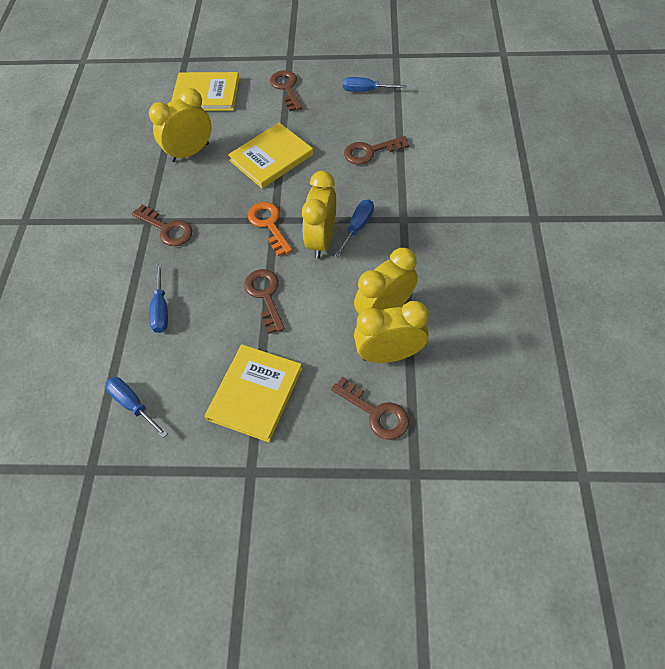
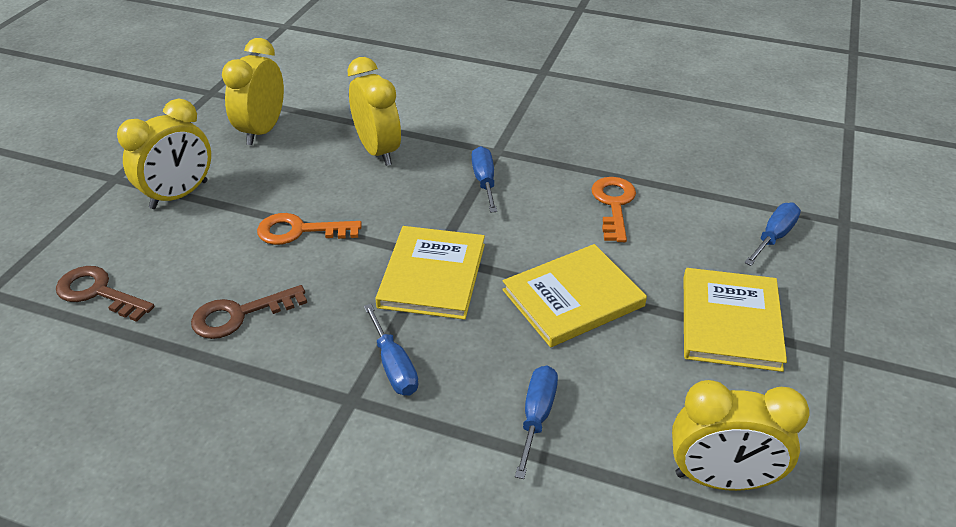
brown key: [132,204,193,246] [244,269,285,334] [270,70,302,112] [331,376,409,440] [344,136,409,164] = 5 -> [56,266,155,322] [191,285,307,339] = 2
orange key: [248,202,292,256] = 1 -> [257,213,362,245] [591,177,636,242] = 2

